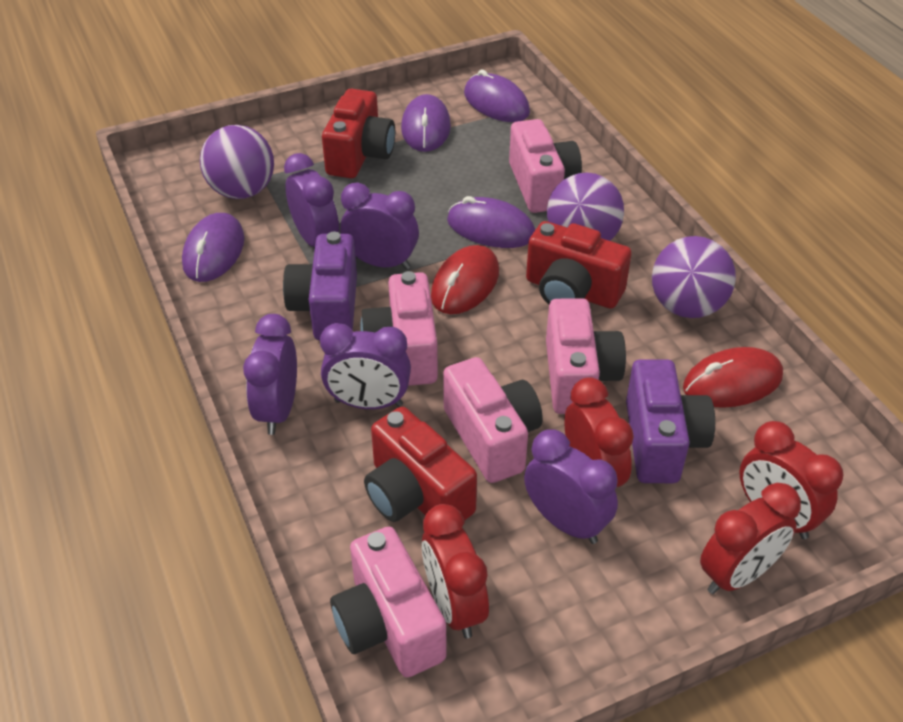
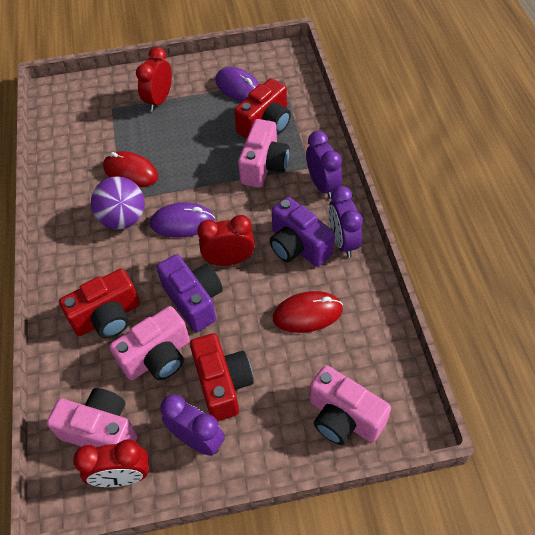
pink camera: [330,527,447,677] [360,271,438,386] [443,357,543,483] [509,119,582,213] [546,298,626,414] = 5 -> [47,388,137,448] [110,306,190,380] [238,119,290,188] [309,365,391,445] = 4
purple ball: [200,125,274,199] [547,173,624,241] [652,236,736,318] = 3 -> [91,176,145,229] = 1
purple clock: [243,314,297,435] [284,153,339,247] [320,323,411,409] [340,182,419,270] [524,429,618,544] = 5 -> [161,394,225,456] [306,131,342,199] [329,186,363,257] = 3
purple mouse: [182,213,244,282] [401,94,451,152] [447,196,535,248] [464,69,530,122] = 4 -> [150,202,215,238] [216,67,259,102] = 2
red clock: [422,504,489,638] [564,377,634,487] [700,483,801,594] [739,421,844,539] = 4 -> [73,439,149,487] [136,47,172,111] [197,215,255,266] = 3

